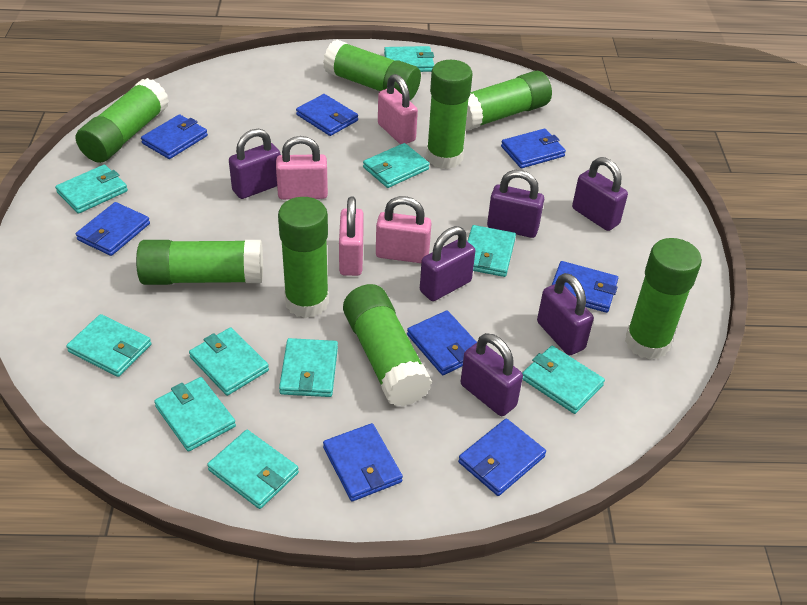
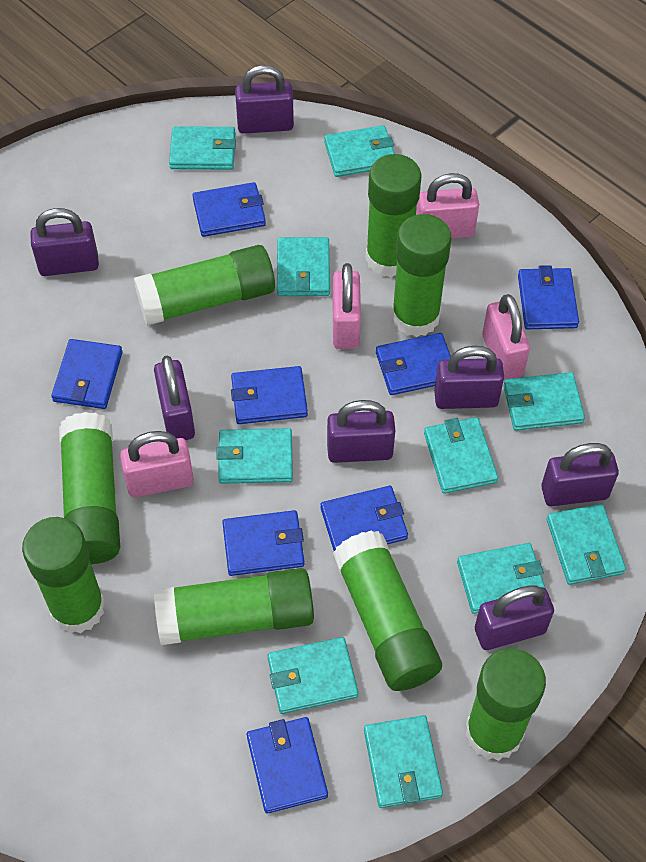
purple padlock: [229,129,281,199] [420,226,475,301] [461,333,523,416] [487,170,544,238] [537,273,594,355] [572,157,628,231] = 6 -> [30,208,99,276] [154,355,195,440] [235,65,294,134] [327,400,395,463] [434,346,504,409] [475,585,554,650] [541,443,619,506] = 7

